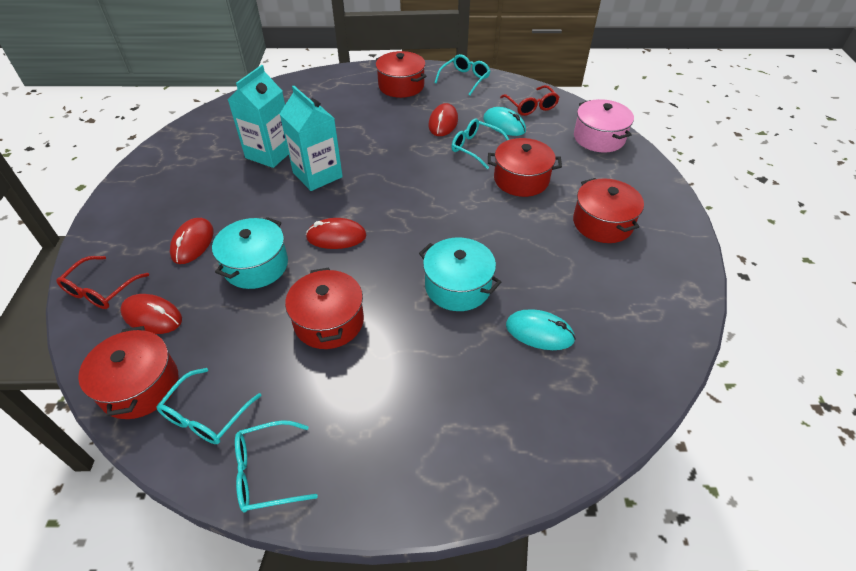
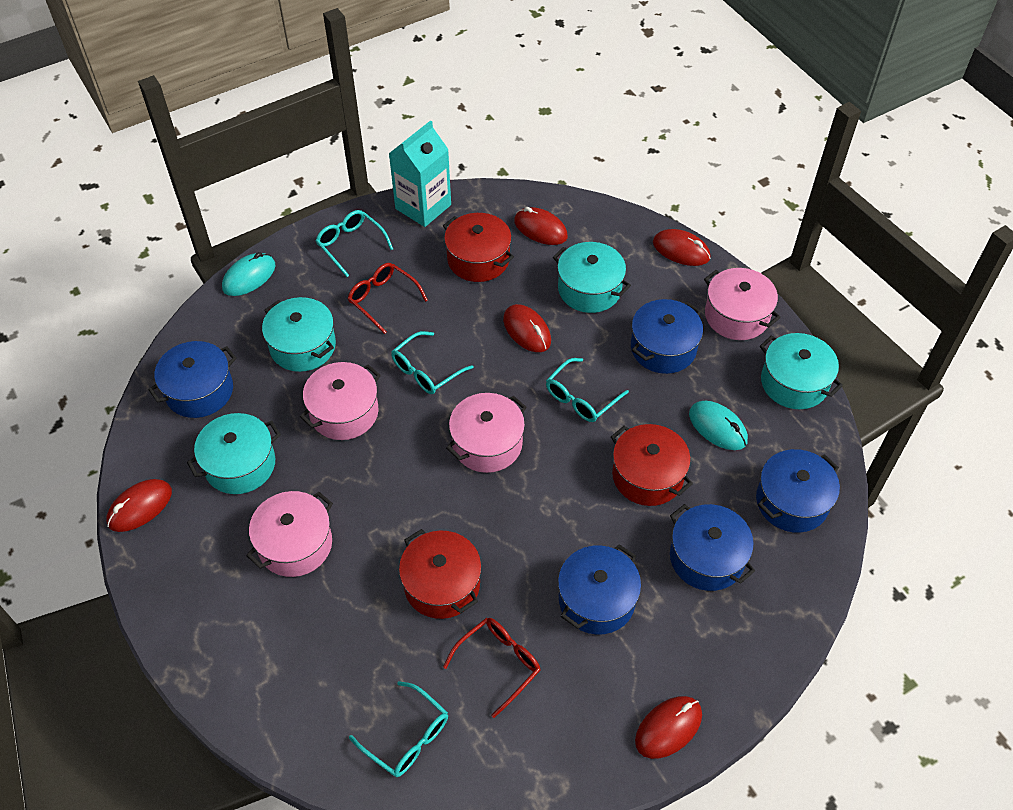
blue pot: none = 0 -> [148,341,237,418] [558,544,641,635] [631,299,703,374] [670,504,755,591] [756,449,840,533] = 5
pink pot: [574,99,634,153] = 1 -> [246,491,333,577] [300,362,381,440] [446,393,527,473] [704,268,781,340] = 4
red mouse: [120,294,182,334] [170,218,214,264] [306,218,367,249] [428,103,458,136] = 4 -> [106,479,172,532] [503,304,551,352] [514,207,568,245] [635,696,702,759] [653,229,710,266] = 5
red pot: [78,326,178,419] [285,267,364,349] [376,51,427,98] [488,138,562,197] [573,178,644,243] = 5 -> [399,529,482,619] [443,213,514,282] [611,424,693,506] = 3
turquoise carton: [228,65,289,168] [280,86,343,191] = 2 -> [389,120,451,227] = 1
turquoise pot: [212,217,288,289] [419,237,501,311] = 2 -> [187,413,281,494] [262,297,336,372] [553,242,631,313] [760,333,843,409] = 4

